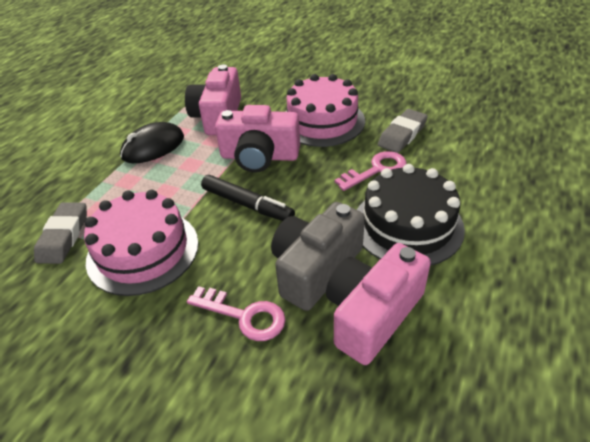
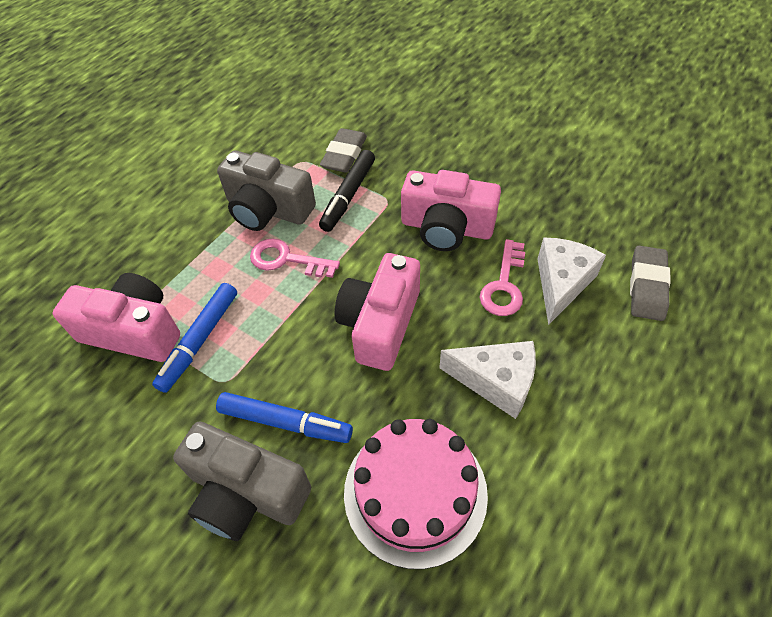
black cake: [357,164,465,266] = 1 -> none = 0
black mouse: [120,122,184,163] = 1 -> none = 0
blue marker: none = 0 -> [152,283,237,393] [216,392,353,443] = 2
grey camera: [271,202,365,311] = 1 -> [173,421,311,541] [217,150,316,231] = 2
pink cake: [84,190,198,296] [285,74,365,147] = 2 -> [344,419,488,569] = 1
white cheese: none = 0 -> [439,341,536,419] [537,237,606,325] = 2

